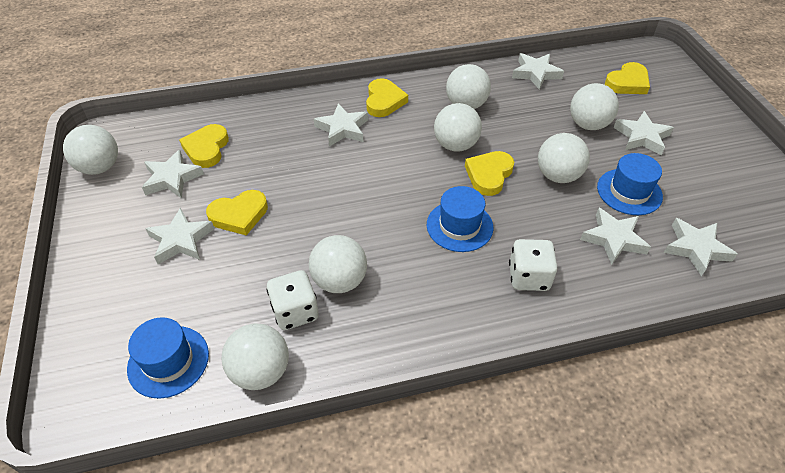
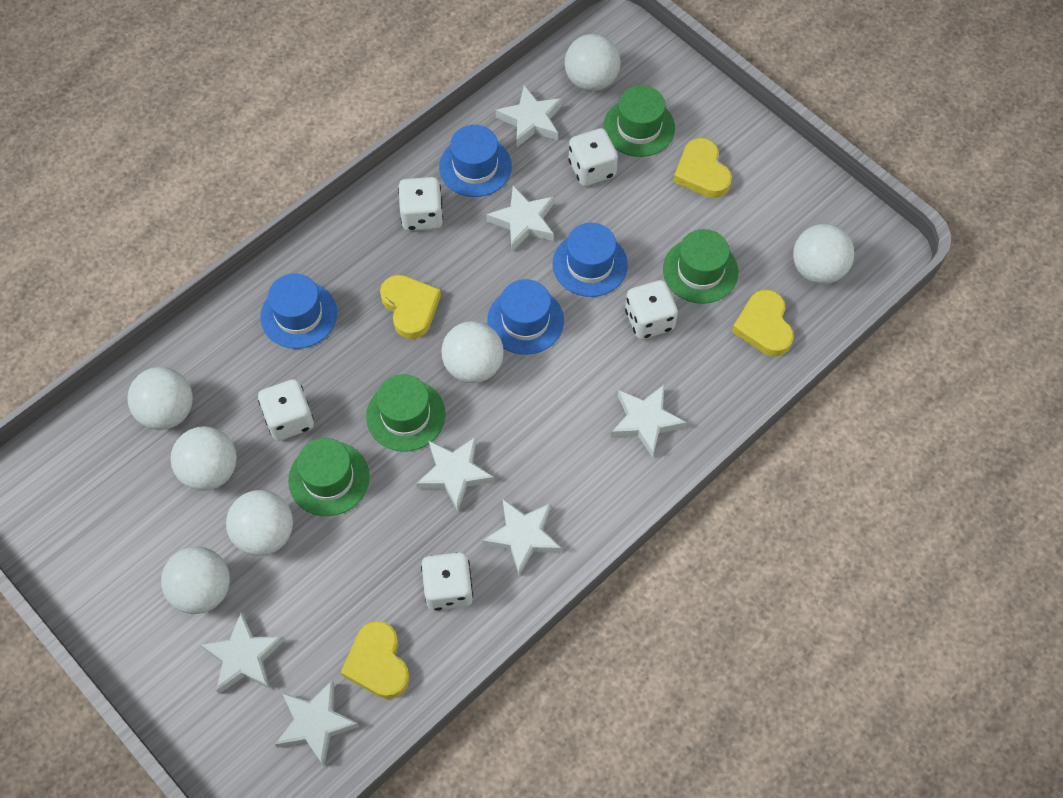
blue hat: [127,317,209,398] [427,186,493,252] [597,153,663,215] = 3 -> [260,273,337,349] [439,125,512,197] [487,279,564,355] [553,223,628,297] = 4
green hat: none = 0 -> [288,438,370,516] [366,374,445,452] [604,85,675,157] [663,229,738,304] = 4
white dice: [266,270,319,330] [509,239,557,291] = 2 -> [258,379,314,441] [398,177,443,231] [421,552,473,611] [569,128,618,186] [625,280,678,339] = 5
yellow heart: [179,124,229,168] [206,190,268,236] [366,78,408,117] [465,151,514,196] [605,62,650,94] = 5 -> [341,621,410,699] [380,275,441,339] [673,138,732,198] [732,290,794,356] = 4

